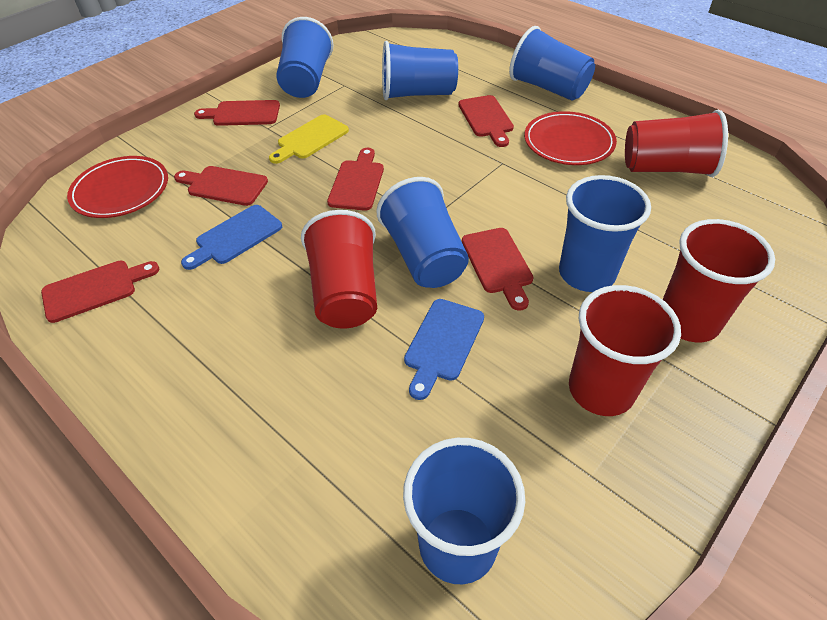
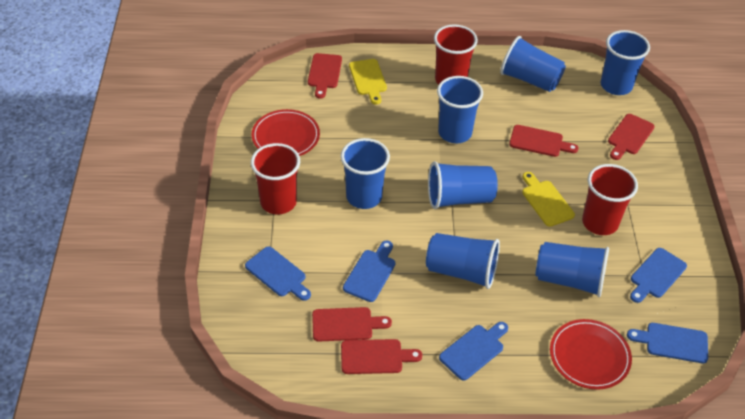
blue cup: [277,17,333,98] [376,177,469,288] [382,41,458,100] [403,438,525,584] [509,26,595,101] [559,175,651,292] = 6 -> [341,138,390,209] [426,233,500,289] [428,161,498,209] [437,76,483,143] [500,36,566,92] [536,242,609,297] [601,30,650,95] = 7
blue cutting board: [181,205,282,270] [404,299,484,400] = 2 -> [245,246,311,301] [343,241,395,302] [439,322,508,381] [627,323,708,363] [630,248,687,303] = 5
red cup: [301,210,377,328] [569,285,681,416] [625,110,728,177] [663,219,775,342] = 4 -> [251,143,300,214] [434,25,478,85] [582,164,638,235] = 3
red cutting board: [41,261,159,323] [174,166,268,206] [194,100,280,126] [327,148,384,211] [459,95,514,147] [462,228,534,311] = 6 -> [308,53,342,99] [312,307,392,342] [341,339,422,374] [509,125,578,157] [608,114,655,160] = 5
yellow cutting board: [269,114,349,164] = 1 -> [349,59,387,104] [522,172,575,227] = 2

